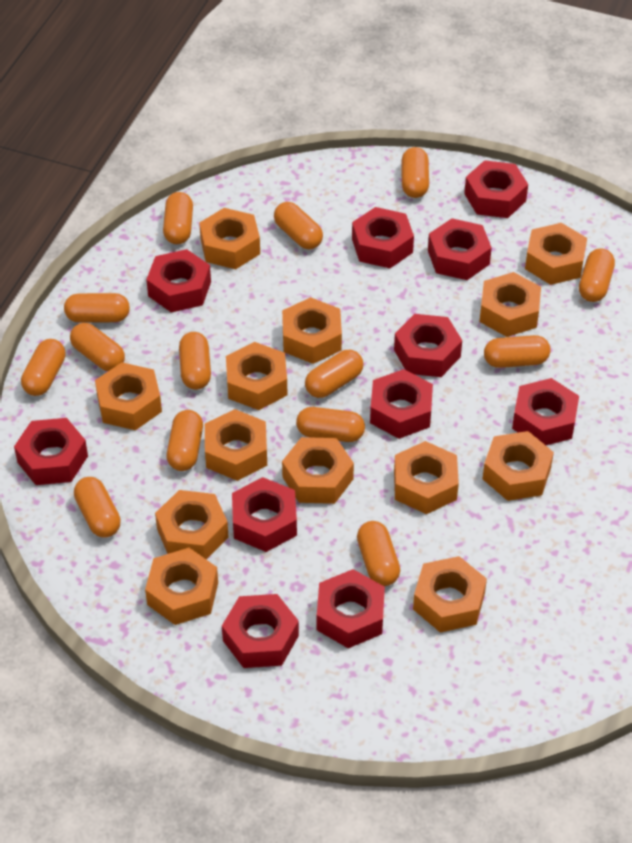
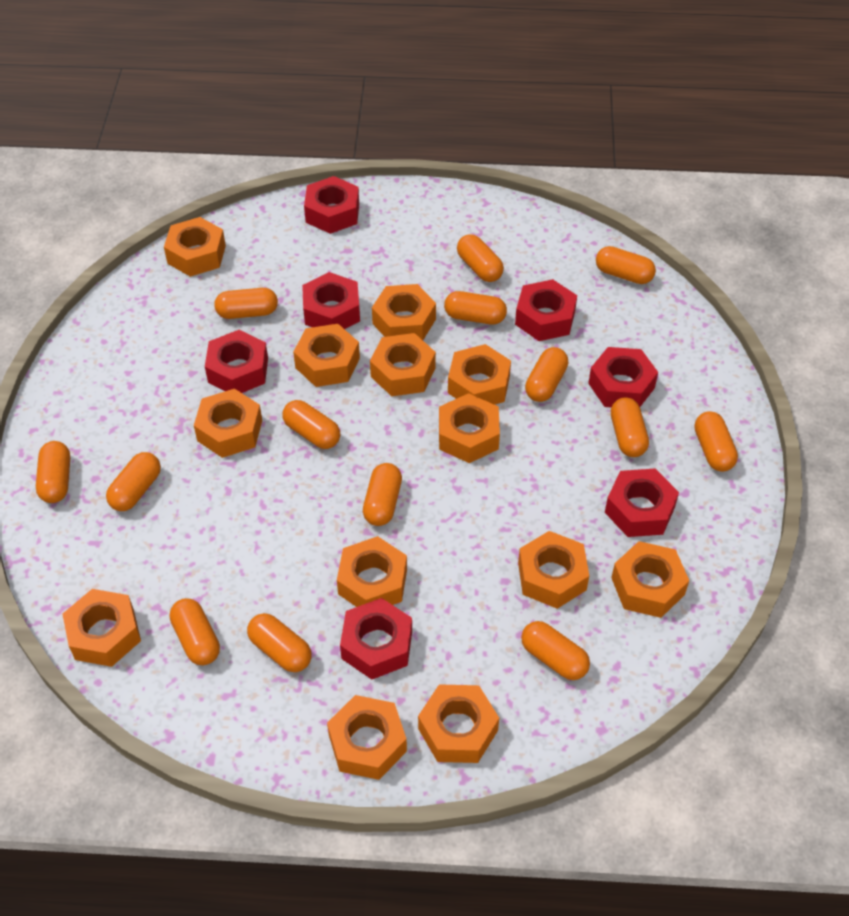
red nut: [14,418,88,485] [146,249,211,313] [222,594,299,668] [232,477,297,552] [317,569,385,648] [352,207,414,268] [370,369,433,439] [394,314,462,377] [428,218,492,280] [464,160,528,218] [512,378,579,445] = 11 -> [205,330,268,393] [302,272,360,329] [304,176,359,234] [340,598,412,679] [515,279,577,341] [588,347,658,408] [605,469,679,537] = 7

